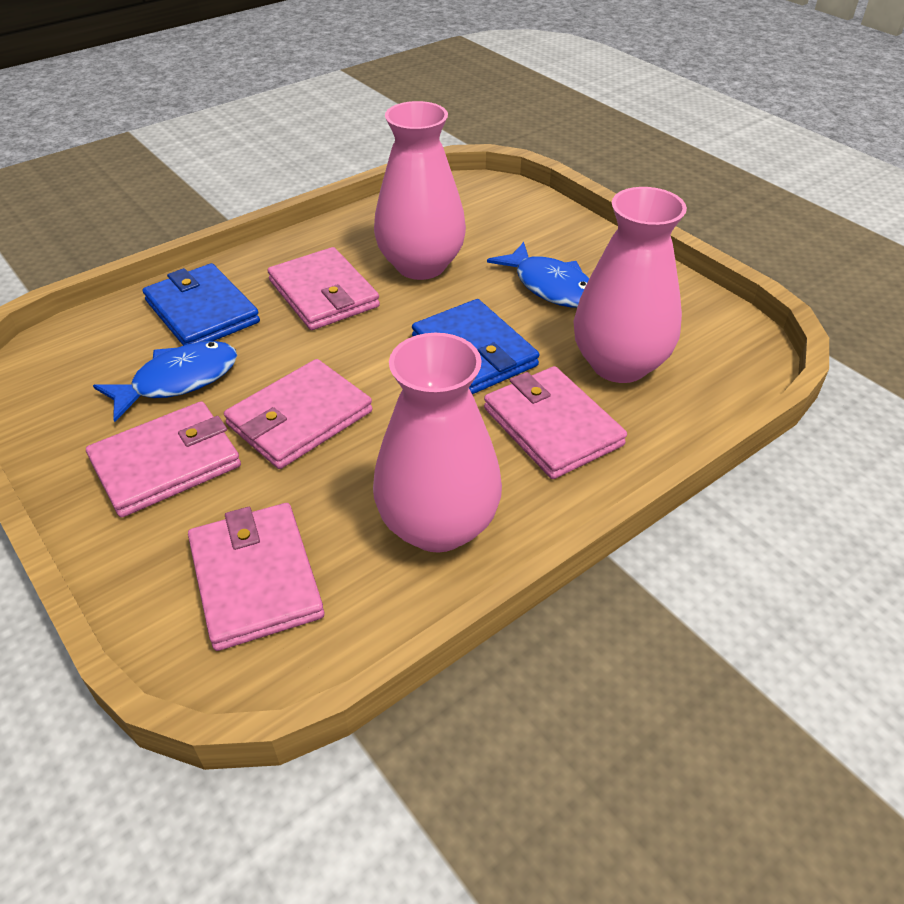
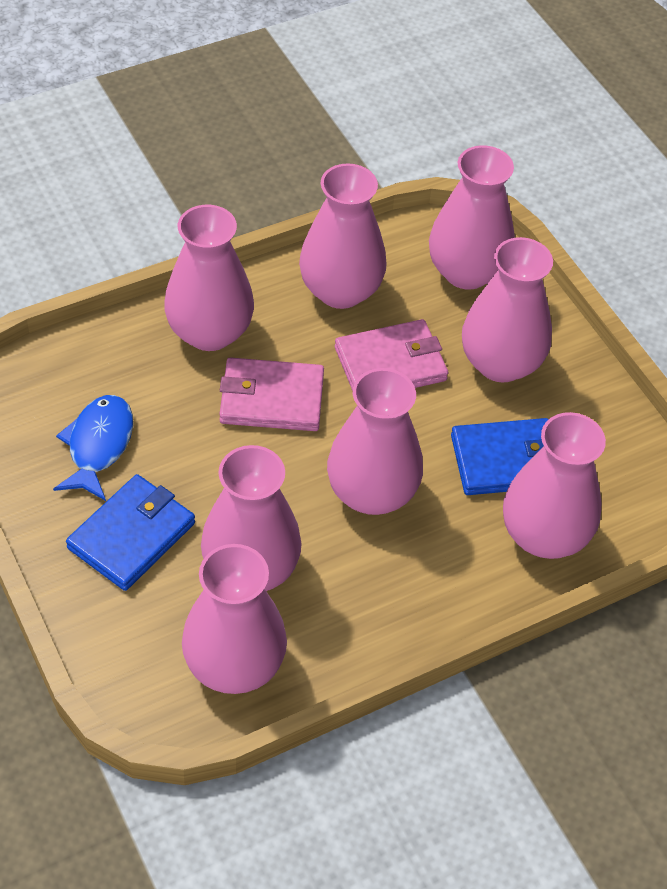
blue fish: [93,341,237,422] [487,242,589,308] = 2 -> [53,395,133,501] = 1
pink vase: [373,333,502,553] [374,101,466,280] [573,187,687,383] = 3 -> [164,205,254,351] [182,544,287,694] [201,445,302,591] [299,163,386,309] [327,368,423,515] [429,145,515,290] [462,237,553,382] [503,412,606,559] = 8
pink wallet: [86,401,241,518] [188,503,324,651] [224,359,373,469] [267,247,380,330] [484,366,627,479] = 5 -> [219,357,324,431] [335,319,448,391] = 2

